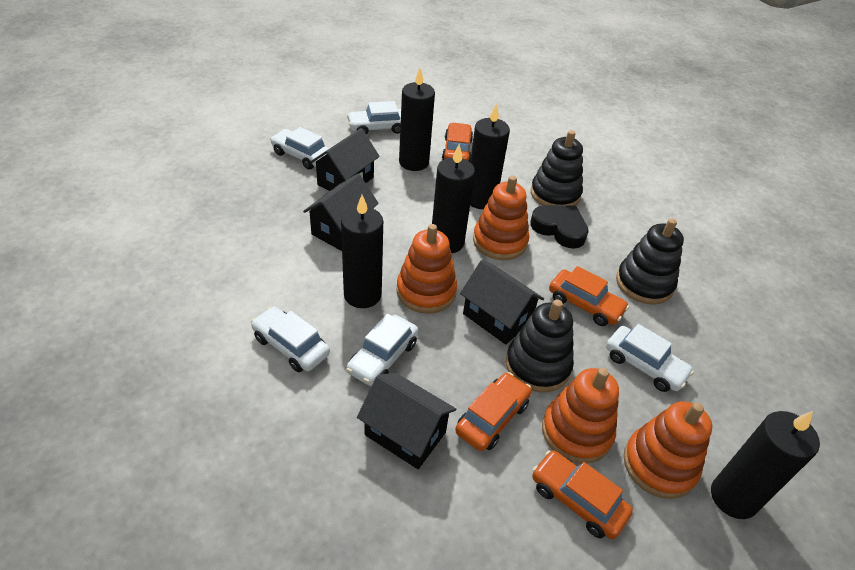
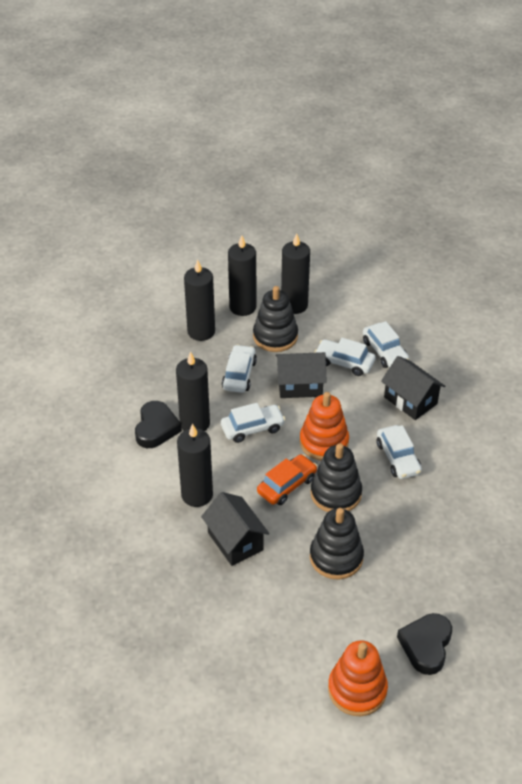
black heart: [530,205,589,249] = 1 -> [135,401,182,448] [397,613,452,675] = 2
black house: [303,174,379,251] [310,128,380,191] [357,373,456,469] [460,260,544,344] = 4 -> [201,492,269,566] [276,352,327,398] [381,356,445,420] = 3
orange car: [442,122,473,162] [455,372,531,451] [532,450,633,539] [549,266,629,326] = 4 -> [257,454,317,505] = 1
orange stacking toy: [396,224,457,314] [473,175,529,260] [542,368,619,464] [623,401,712,499] = 4 -> [300,392,349,461] [328,640,388,716] = 2

